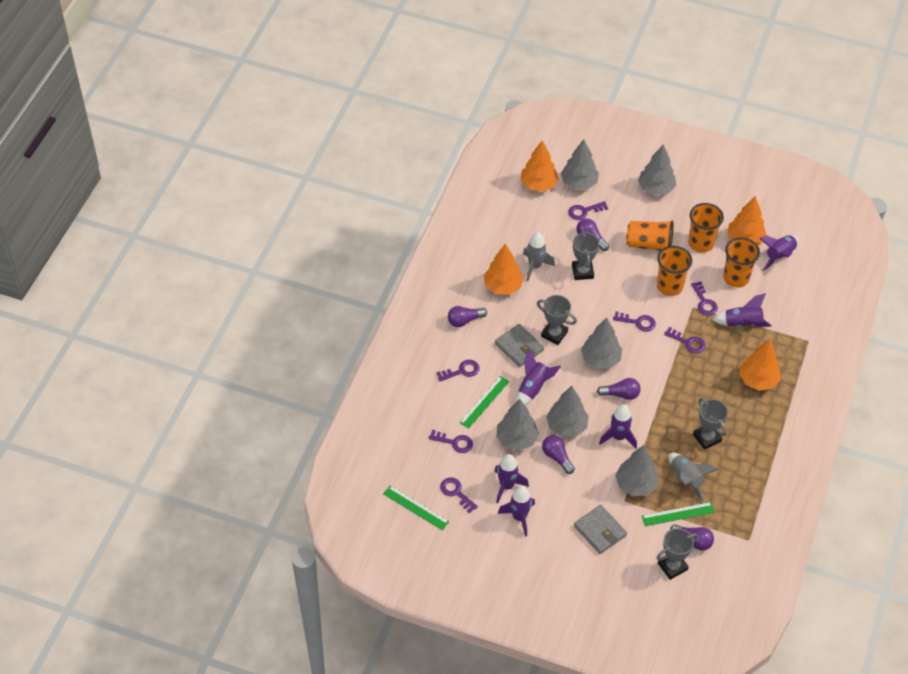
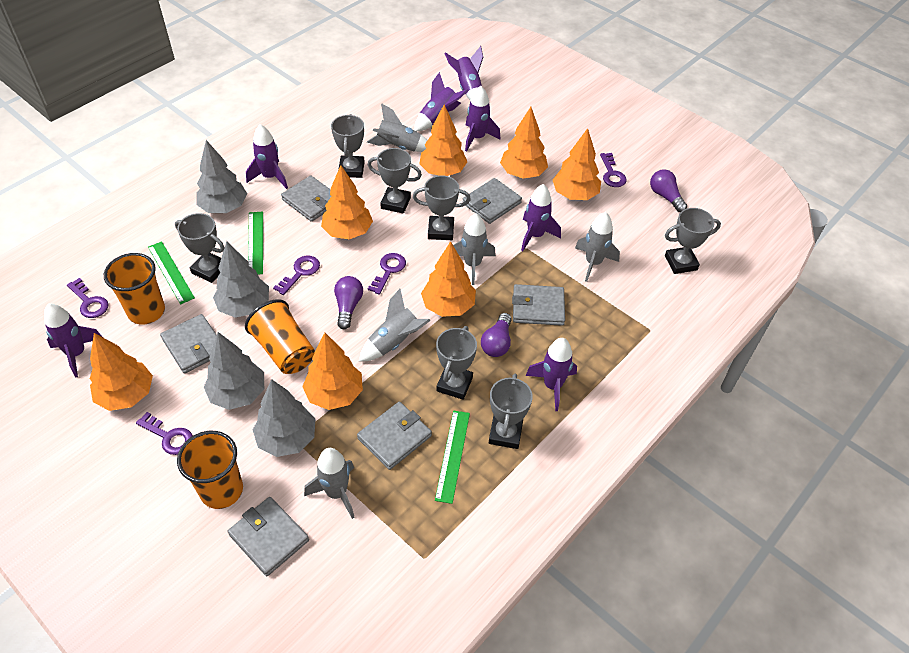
grey rocket: [523,232,555,281] [669,453,718,502] = 2 -> [304,448,354,519] [359,289,431,362] [367,103,427,152] [453,213,496,285] [575,212,620,282] = 5
grey tree: [497,399,539,451] [546,386,589,437] [561,139,599,190] [581,317,622,369] [615,445,659,496] [638,144,676,196] = 6 -> [196,140,247,213] [204,332,264,410] [213,241,269,318] [253,379,315,457] = 4
grey trophy: [537,295,577,345] [572,231,599,280] [656,528,698,580] [693,398,728,450] = 4 -> [175,213,224,283] [331,114,365,178] [368,148,422,214] [413,175,471,240] [436,326,477,400] [489,374,533,449] [665,208,721,274] = 7
grey wallet: [495,324,544,367] [574,505,627,554] = 2 -> [160,314,217,374] [228,497,309,576] [281,175,331,222] [357,402,432,470] [462,178,522,224] [512,284,565,326] = 6
orange cup: [626,220,673,251] [657,246,692,296] [688,203,724,253] [723,237,760,287] = 4 -> [104,253,165,325] [177,431,243,509] [245,299,315,374] = 3
orange tree: [484,243,524,295] [521,140,559,192] [727,196,766,245] [739,339,781,391] = 4 -> [90,333,153,411] [302,333,363,410] [321,165,373,239] [419,104,467,176] [421,241,476,317] [500,107,548,179] [553,128,601,200] = 7
purple key: [429,430,473,453] [436,360,480,381] [440,478,478,513] [568,201,608,220] [613,311,656,332] [664,327,705,353] [691,281,718,315] = 7 -> [67,278,108,318] [136,412,193,455] [273,256,320,295] [368,253,406,294] [600,153,627,187] = 5
purple light bulb: [448,306,487,327] [542,435,575,474] [576,219,609,251] [597,378,641,400] [670,524,714,550] = 5 -> [334,276,363,329] [481,313,512,357] [650,169,687,212] = 3
purple rocket: [494,454,529,503] [498,486,535,537] [516,350,561,406] [599,405,637,449] [712,293,772,327] [759,235,799,271] = 6 -> [44,304,102,377] [246,124,288,189] [414,72,468,132] [444,46,483,100] [465,86,501,151] [521,184,561,251] [526,338,577,411] = 7

